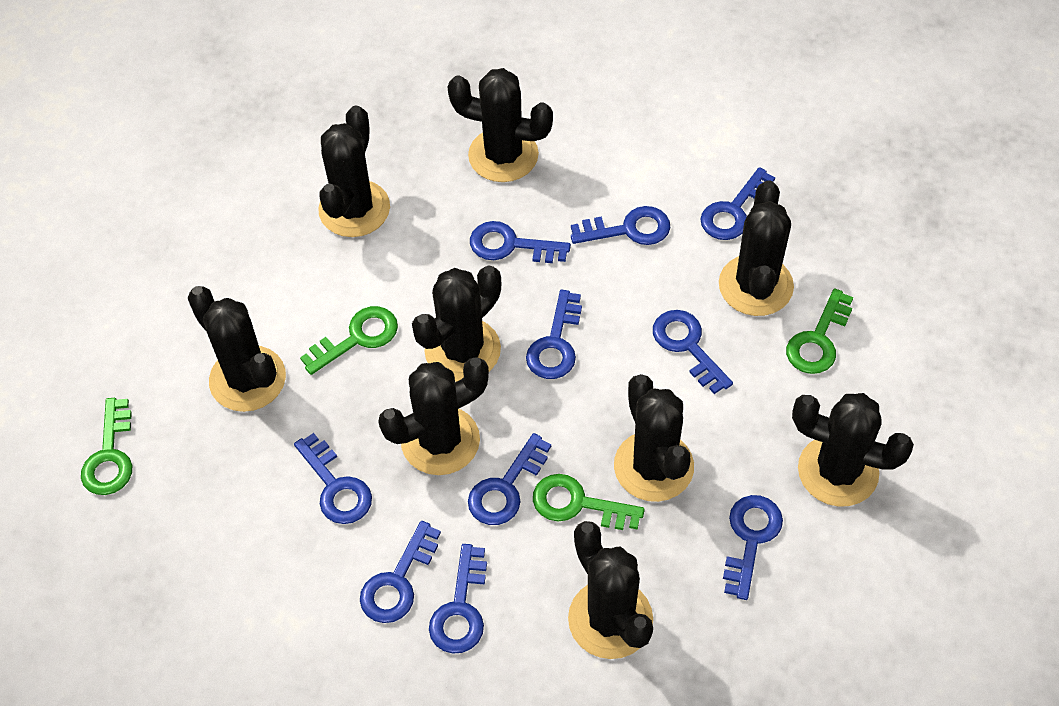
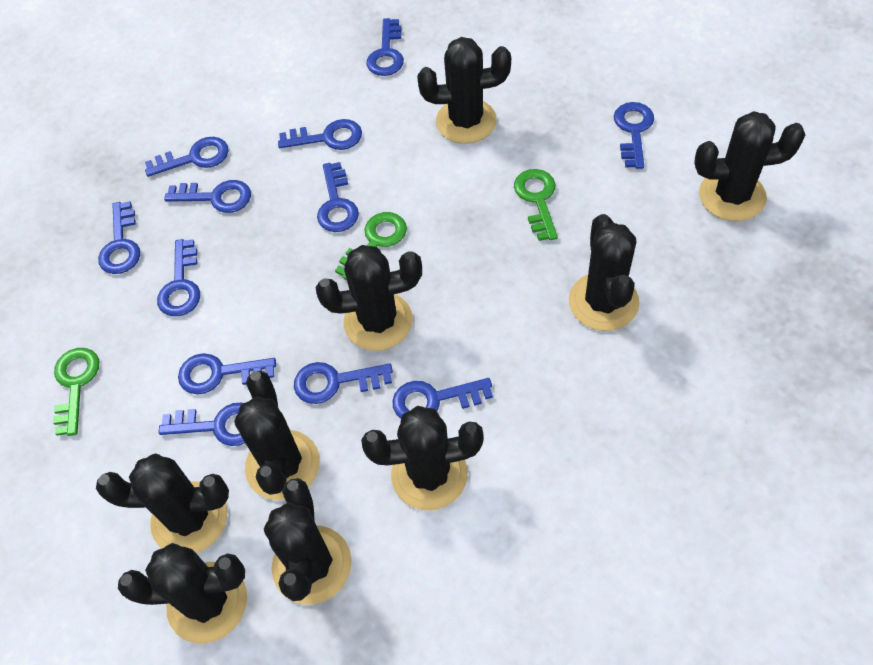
blue key: [294,433,372,524] [360,521,441,623] [429,544,487,654] [468,433,551,525] [470,221,571,263] [526,290,582,379] [571,206,670,245] [653,310,733,394] [700,167,775,240] [723,495,783,600] = 10 -> [98,201,140,274] [145,137,229,177] [157,239,200,316] [158,403,245,446] [164,180,251,213] [178,353,276,394] [278,119,362,150] [294,362,393,404] [317,162,359,232] [367,18,404,76] [392,378,493,419] [614,102,654,169] = 12
green key: [81,398,133,495] [300,306,398,375] [533,474,645,530] [786,288,853,374] = 4 -> [53,348,99,436] [335,212,407,280] [514,169,558,241] = 3

